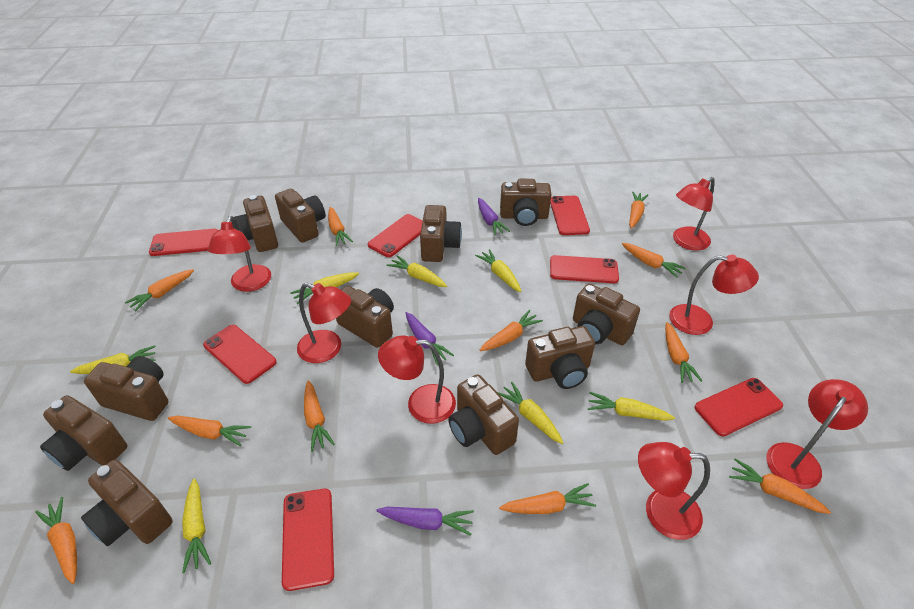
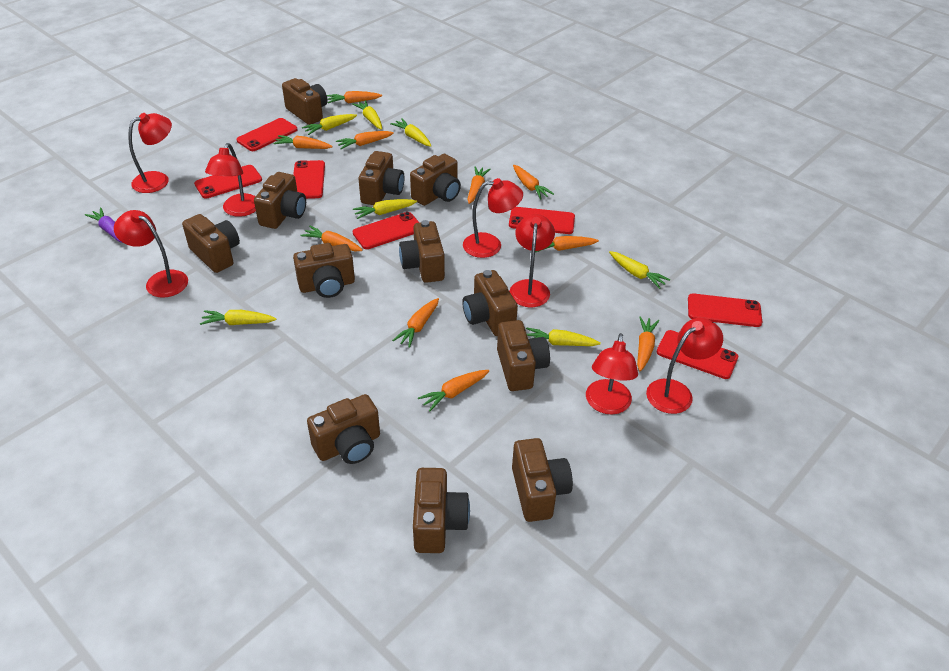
brown camera: [40,395,127,471] [81,459,173,546] [84,356,168,421] [231,195,278,252] [275,188,325,243] [336,286,394,348] [420,205,462,262] [448,374,519,455] [500,179,551,226] [525,326,595,389] [573,284,640,345] = 11 -> [182,214,240,273] [254,172,306,229] [282,78,327,125] [293,243,355,298] [307,394,380,464] [358,151,405,205] [399,220,445,283] [410,154,461,206] [413,468,470,553] [462,270,518,336] [497,320,550,391] [512,438,573,522] = 12
orange carrot: [35,497,77,584] [125,269,194,312] [168,415,251,446] [304,380,335,452] [328,207,353,246] [480,310,543,351] [499,483,596,514] [622,243,686,278] [629,192,648,228] [665,322,702,383] [729,458,831,514] = 11 -> [273,135,333,149] [300,226,363,251] [327,91,382,103] [336,131,394,149] [392,298,439,348] [418,370,489,412] [467,167,490,204] [513,165,554,199] [535,236,599,252] [637,317,659,372] = 10
purple carrot: [376,507,474,536] [406,312,454,365] [478,198,510,236] = 3 -> [85,208,123,243] = 1

